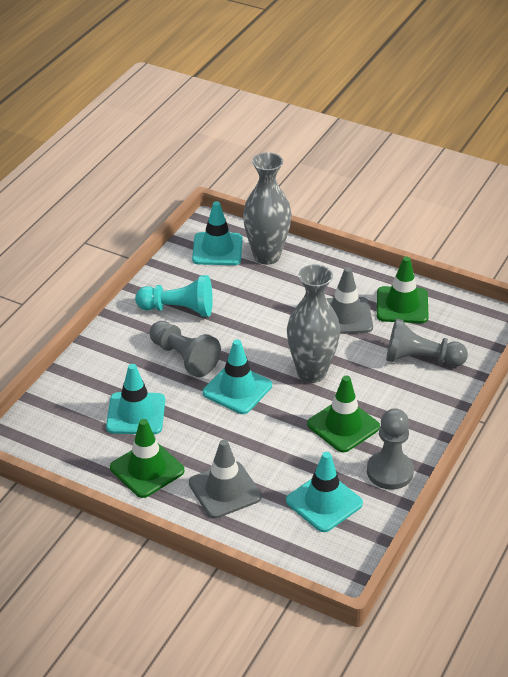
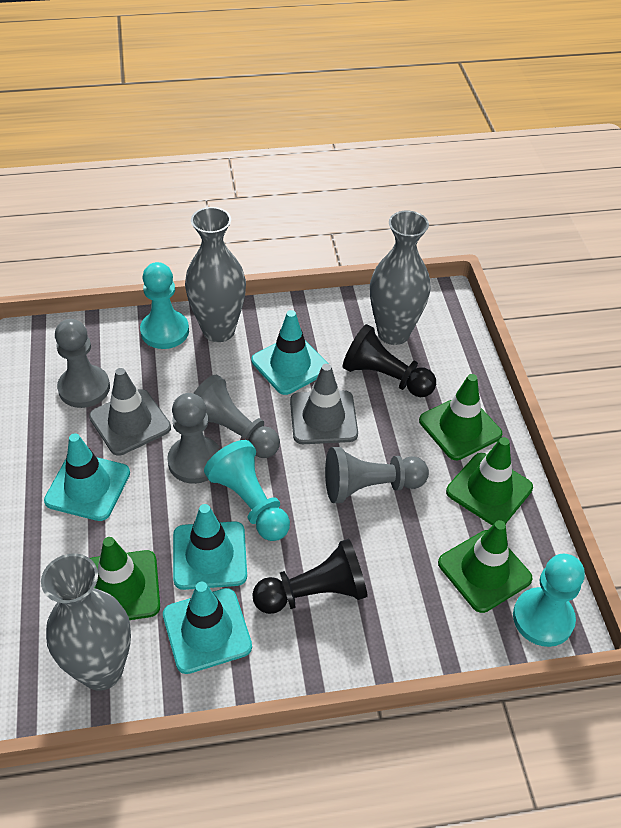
black pawn: none = 0 -> [252,539,368,614] [342,324,436,397] = 2
green traffic cone: [110,419,184,498] [307,376,380,452] [377,257,429,323] = 3 -> [90,537,160,620] [419,374,502,460] [438,520,533,613] [446,437,533,525] = 4
grey pawn: [149,321,221,377] [367,408,414,490] [386,319,468,367] = 3 -> [55,319,110,408] [167,393,220,484] [193,375,280,458] [325,447,429,503] = 4
grey vase: [243,152,292,265] [287,264,340,383] = 2 -> [41,554,131,691] [185,207,246,342] [370,211,431,345] = 3
turquoise pawn: [135,275,213,317] = 1 -> [140,262,189,349] [204,440,290,541] [513,554,585,647] = 3

